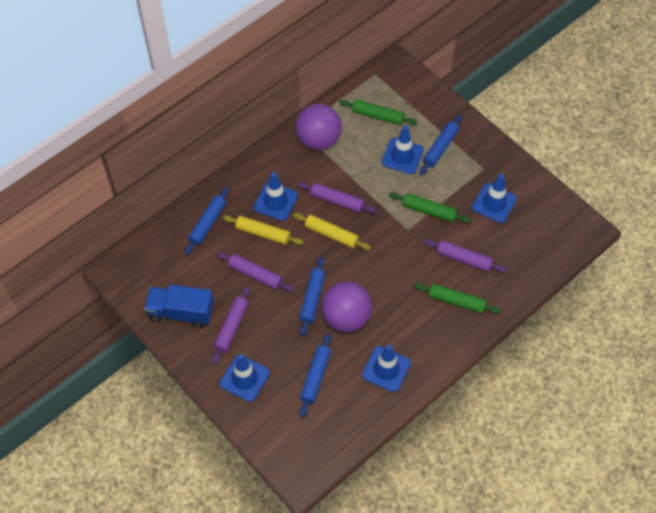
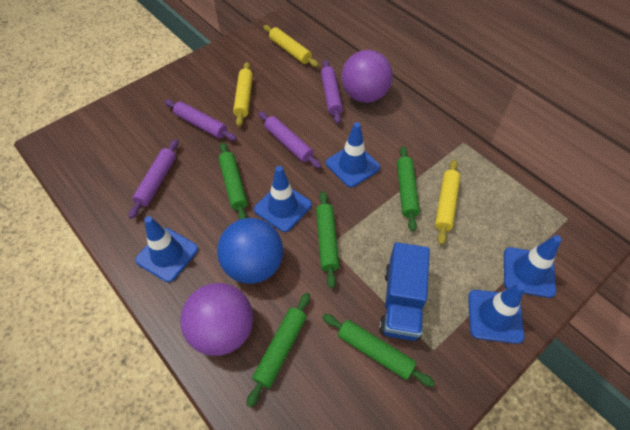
blue ball: none = 0 -> [217,218,283,284] = 1
blue rolling pin: [185,187,229,255] [299,257,325,336] [300,333,331,417] [420,115,462,175] = 4 -> none = 0
green rolling pin: [339,100,417,125] [389,192,471,223] [414,283,501,314] = 3 -> [218,142,248,220] [247,293,310,408] [316,191,339,288] [322,314,435,387] [397,146,420,231] = 5
yellow rolling pin: [223,215,304,245] [293,213,371,250] = 2 -> [233,62,253,127] [263,25,319,67] [435,160,460,245] = 3

